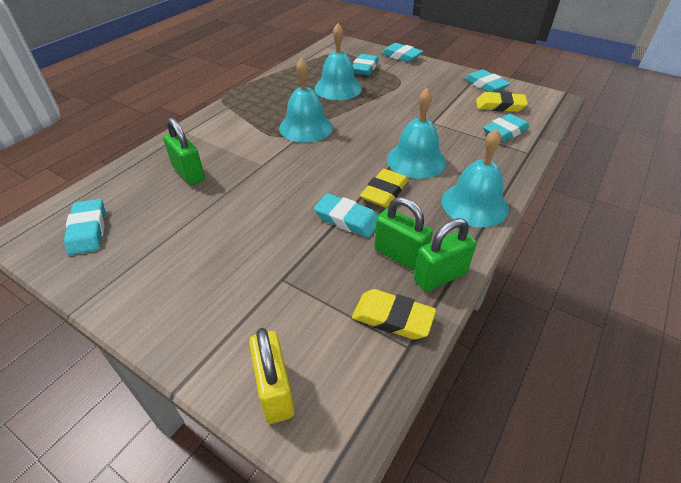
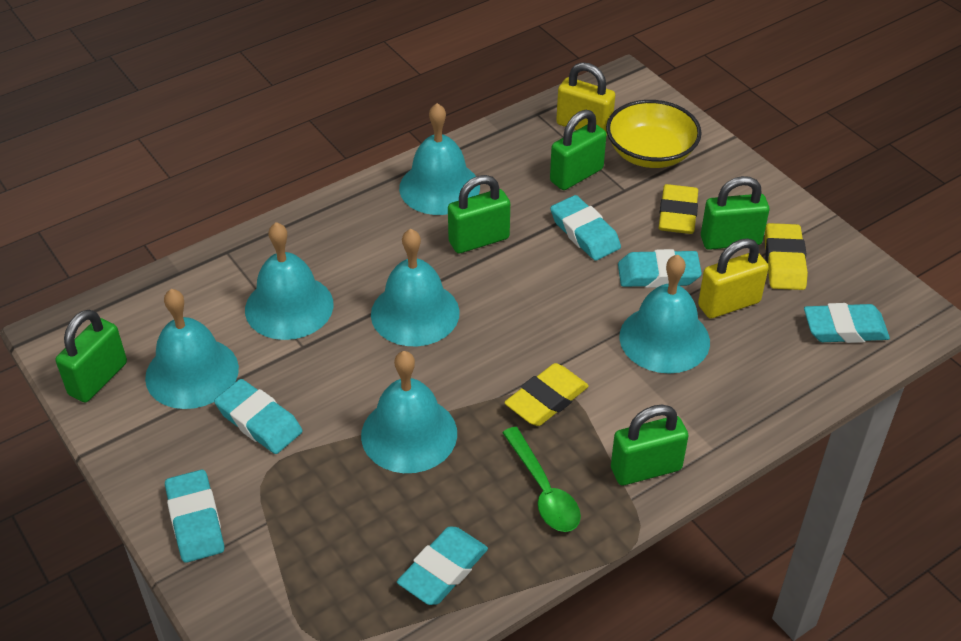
green padlock: [163,117,205,185] [374,197,433,271] [414,218,477,292] = 3 -> [56,310,127,402] [448,175,510,253] [550,110,607,190] [611,405,688,485] [701,176,769,250] = 5
green spoon: none = 0 -> [502,427,581,532] = 1
turquoise bell: [279,58,333,143] [314,23,362,100] [387,88,446,179] [441,129,509,227] = 4 -> [145,289,239,409] [245,222,333,340] [361,351,457,473] [371,229,460,346] [399,103,480,215] [619,255,710,374] = 6
yellow bowl: none = 0 -> [606,100,702,168] = 1
yellow padlock: [249,328,294,424] = 1 -> [556,62,615,136] [698,238,769,319] = 2

